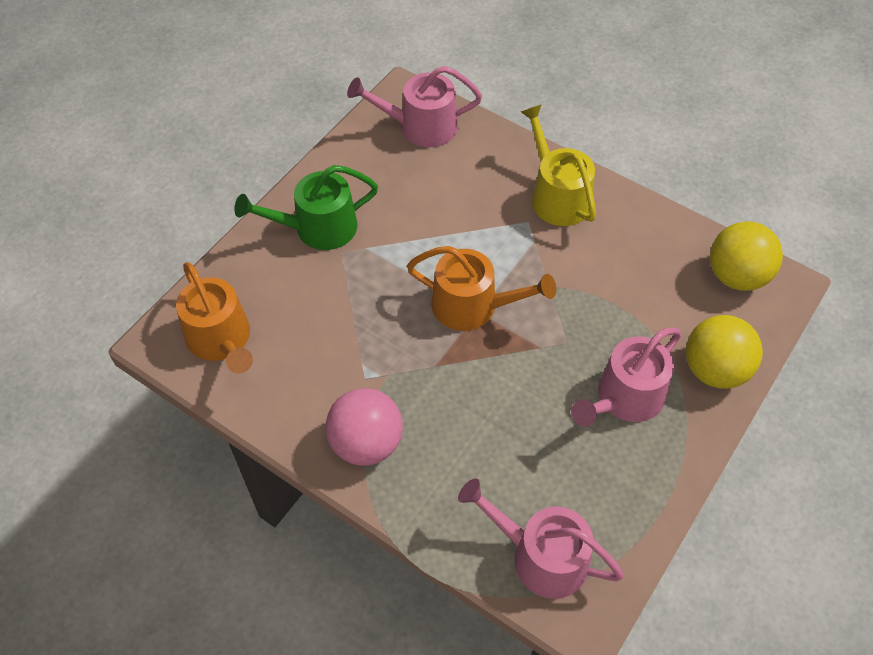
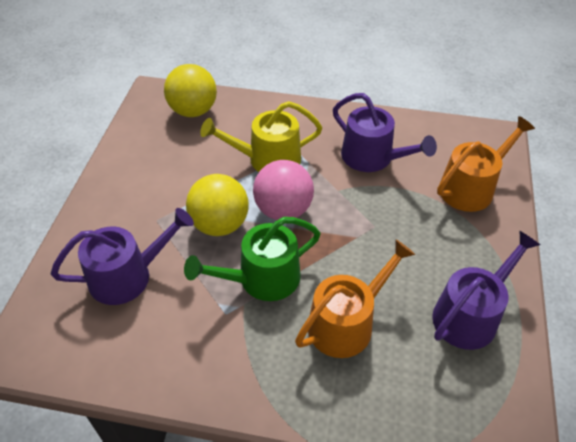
pink watering can: [347,66,482,147] [458,479,624,599] [571,327,681,427] = 3 -> none = 0
purple watering can: none = 0 -> [51,208,194,305] [333,93,437,172] [432,231,540,350] = 3

